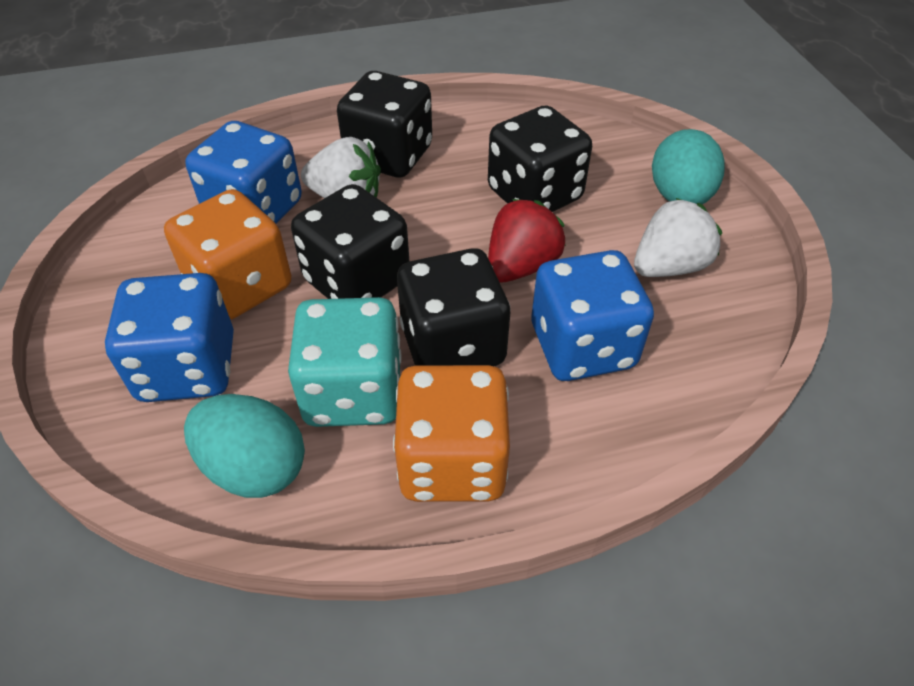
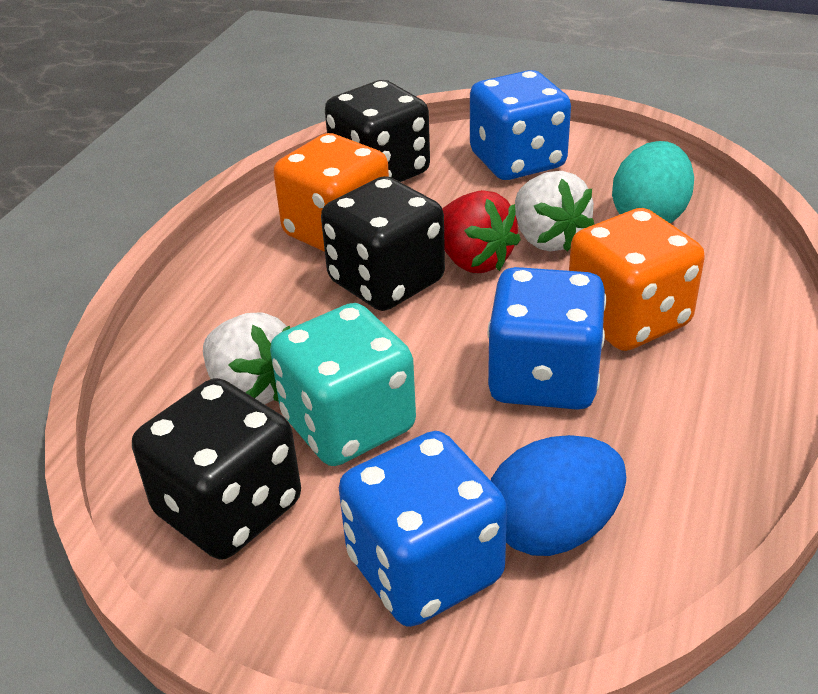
black dice: [291,184,409,299] [337,71,432,178] [397,248,510,366] [488,105,592,212] = 4 -> [132,378,301,559] [321,176,445,311] [325,80,430,182] = 3
blue egg: none = 0 -> [491,435,626,556] = 1
turquoise egg: [184,394,305,498] [652,129,725,204] = 2 -> [612,141,694,223] = 1

